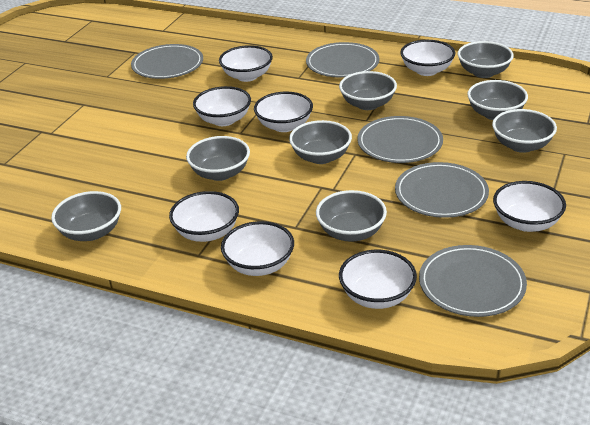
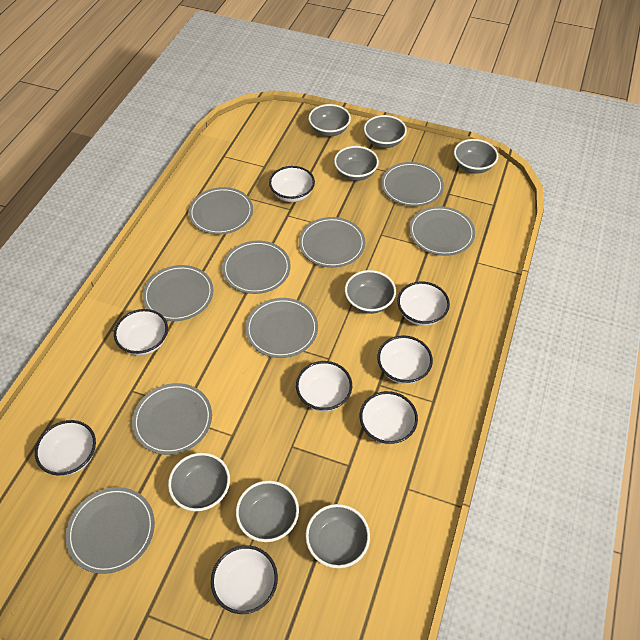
grey plate: [131,44,203,79] [306,42,379,78] [357,116,443,163] [395,162,489,218] [419,245,527,317] = 5 -> [66,487,155,574] [132,383,212,455] [143,265,213,321] [189,187,253,235] [222,240,291,294] [245,298,318,358] [299,217,365,268] [381,162,444,207] [409,206,475,256] = 9

